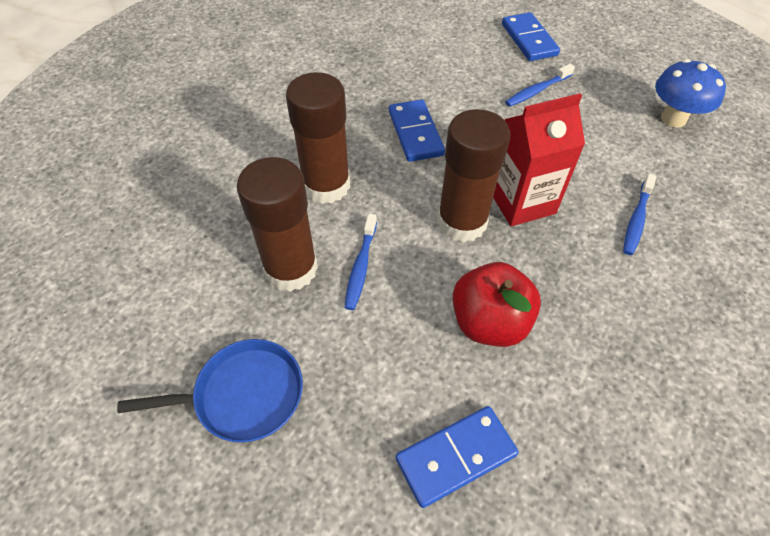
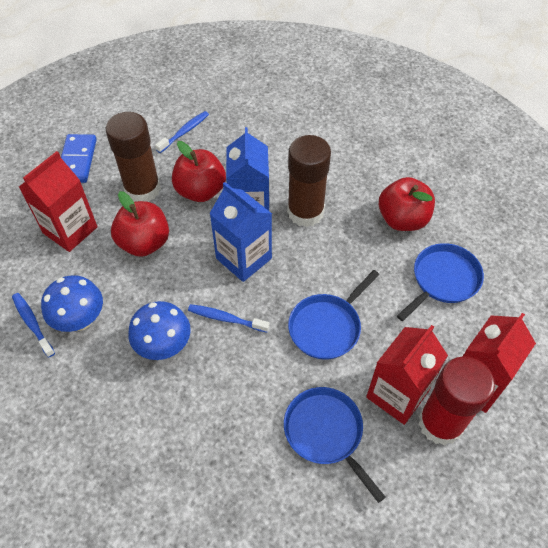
blue carton: none = 0 -> [209,182,272,282] [226,127,269,211] = 2
blue domino: [389,99,445,162] [396,406,519,508] [502,12,560,61] = 3 -> [61,134,97,183] = 1
blue mushroom: [655,59,726,127] = 1 -> [41,275,103,332] [128,301,191,360] = 2
blue pan: [117,339,303,443] = 1 -> [284,387,386,503] [288,270,379,360] [397,243,484,321] = 3
brown glue stick: [237,157,318,292] [286,72,350,204] [437,109,510,242] = 3 -> [106,112,161,202] [287,135,331,227] = 2
red apple: [453,262,541,347] = 1 -> [111,191,169,257] [172,141,226,202] [379,177,435,231] = 3
red carton: [493,93,585,226] = 1 -> [19,151,97,252] [366,325,448,425] [463,313,536,413] = 3
red glue stick: none = 0 -> [418,356,495,445] = 1

